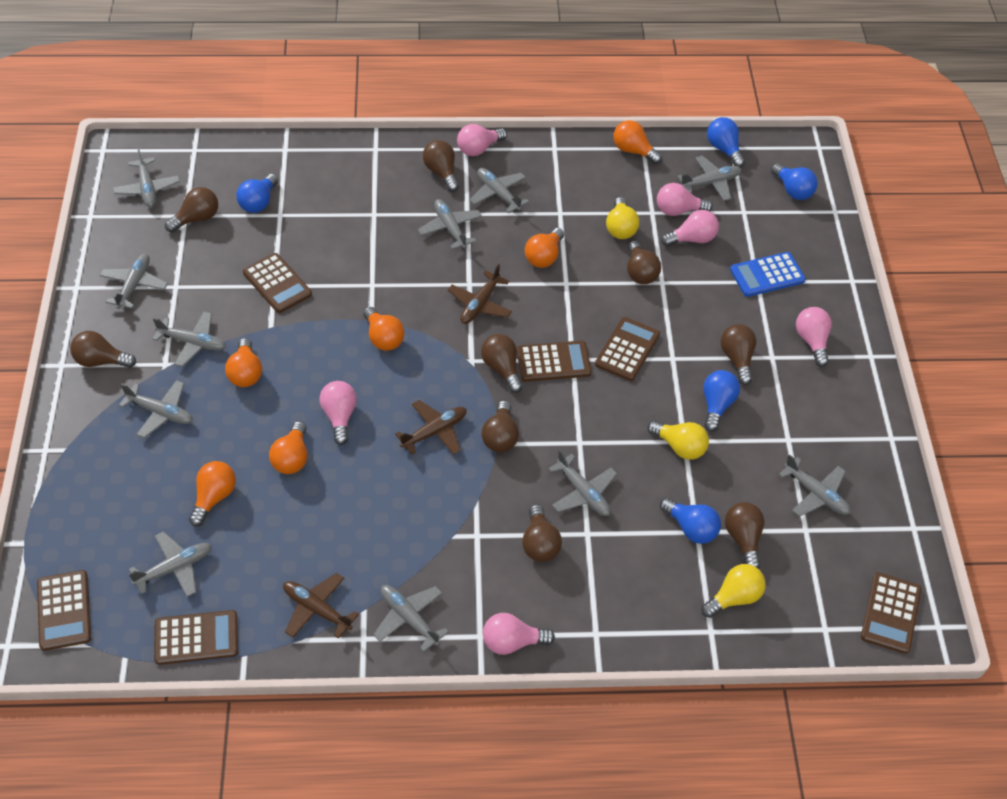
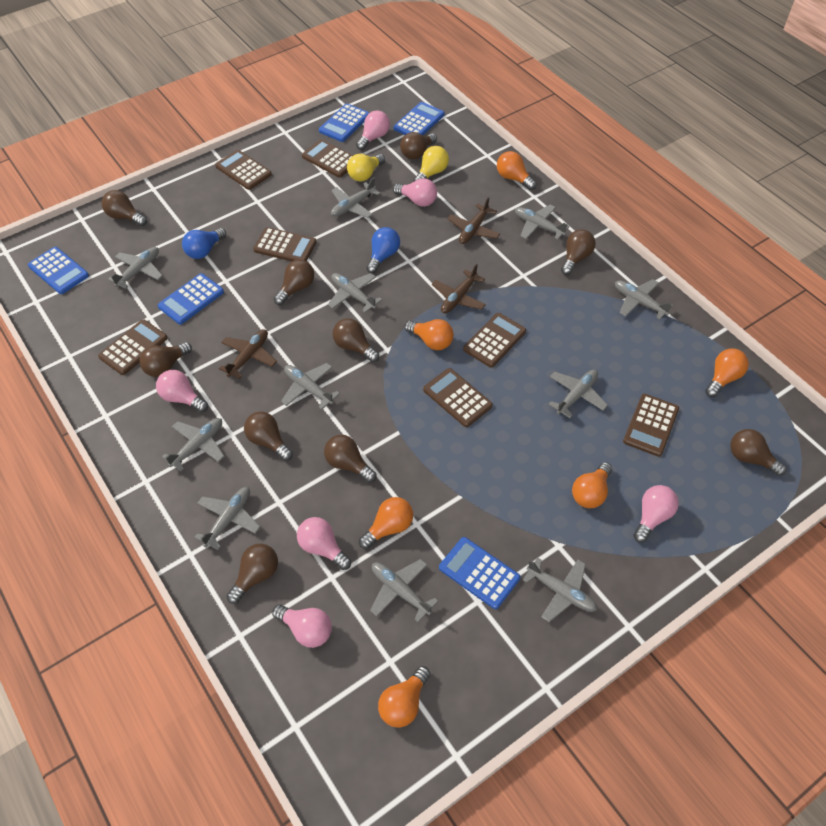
blue calculator: [730,252,806,297] = 1 -> [28,247,89,294] [158,273,224,325] [319,103,369,142] [394,102,444,135] [439,537,520,609] = 5
blue light bulb: [236,174,278,213] [660,498,721,544] [703,370,740,432] [707,117,745,167] [771,163,818,200] = 5 -> [182,228,226,259] [366,227,400,273] = 2
brown calculator: [37,570,91,651] [154,610,238,665] [243,253,312,313] [517,341,592,382] [595,317,660,381] [861,572,922,654] = 6 -> [98,319,167,375] [215,150,272,190] [253,227,317,261] [302,139,353,178] [423,368,493,427] [463,313,526,368] [623,394,679,457] = 7
brown light bulb: [70,331,136,368] [165,187,218,232] [423,140,459,192] [481,334,523,393] [481,401,519,452] [522,504,562,562] [627,241,661,284] [720,324,757,385] [725,502,765,568] = 9 -> [102,190,147,226] [139,342,192,377] [227,544,278,604] [244,412,293,461] [274,259,314,305] [324,435,376,483] [333,318,379,362] [400,132,437,159] [561,229,596,275] [730,429,786,476] = 10
yellow light bulb: [606,197,639,239] [647,420,709,460] [701,564,766,618] = 3 -> [347,154,385,181] [413,146,449,181] = 2

